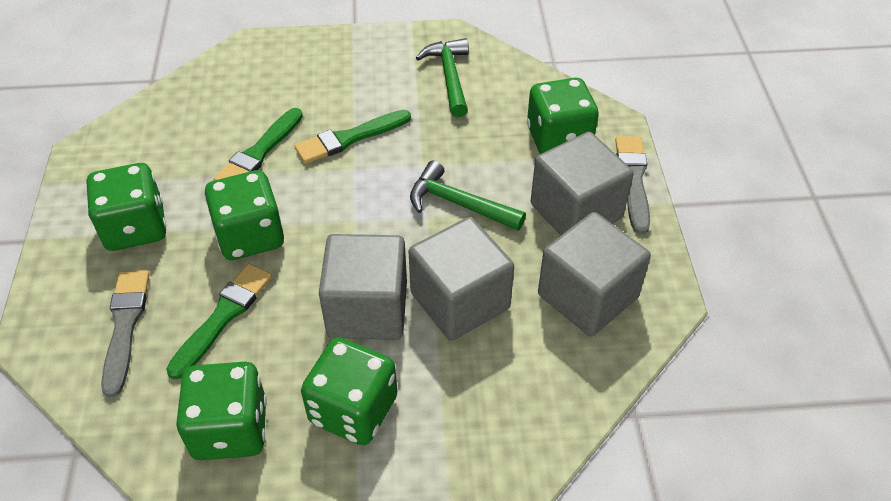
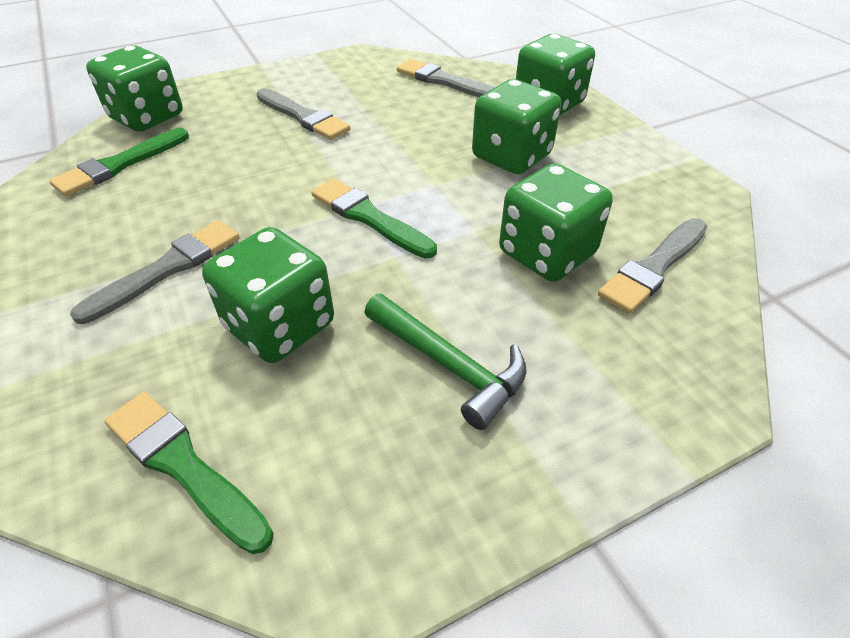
green hammer: [410,160,526,231] [416,38,469,117] = 2 -> [364,294,527,430] = 1
grey brush: [101,270,150,397] [615,136,650,234] = 2 -> [70,220,239,324] [257,88,351,140] [397,59,495,97] [598,218,707,314] = 4
grey cube: [319,234,407,340] [408,217,514,341] [531,132,634,235] [538,212,651,336] = 4 -> none = 0

